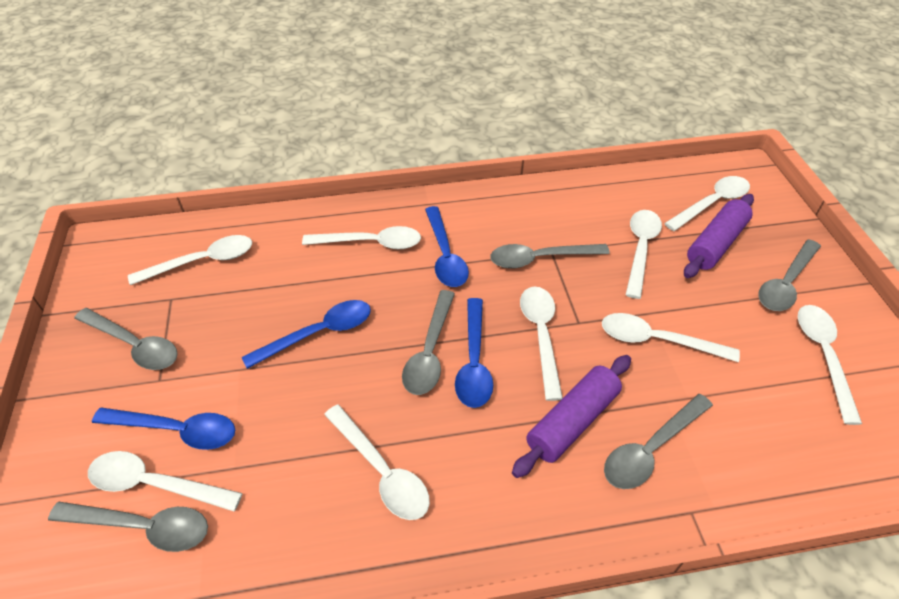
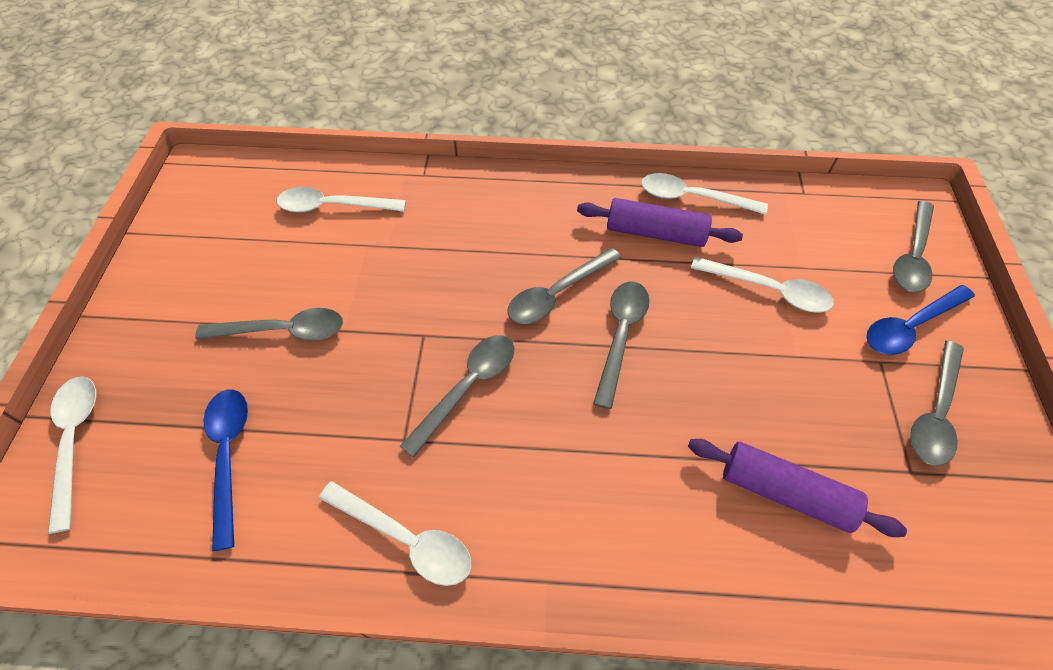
blue spoon: [92,408,235,450] [242,300,371,369] [425,206,469,287] [455,298,493,408] = 4 -> [203,389,248,551] [866,285,975,355] = 2
white spoon: [88,451,243,511] [128,235,252,285] [302,226,421,249] [324,405,430,520] [520,287,563,401] [602,313,740,362] [626,210,662,299] [664,176,750,231] [798,305,862,425] = 9 -> [48,377,96,534] [277,187,406,213] [319,481,471,586] [641,173,768,215] [691,257,834,313] = 5

